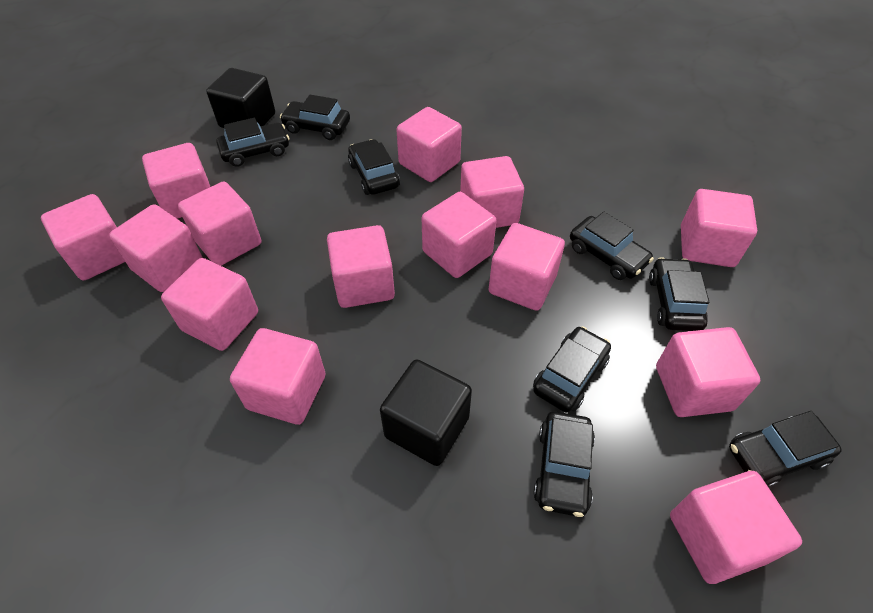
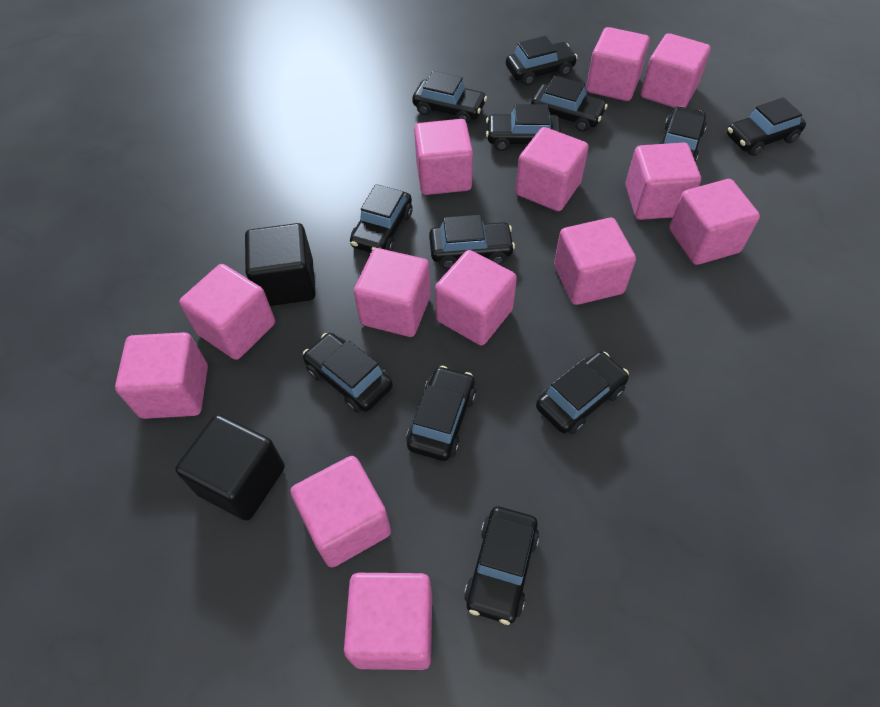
black car: [216,118,289,167] [280,95,350,140] [348,139,400,195] [533,326,611,412] [534,411,595,517] [570,212,654,280] [649,257,709,331] [729,411,842,488] = 8 -> [303,333,393,413] [350,184,412,253] [406,366,476,461] [412,71,487,124] [429,215,515,269] [464,507,540,625] [486,104,561,151] [506,36,578,86] [531,76,608,132] [536,351,629,434] [659,106,706,162] [727,98,806,156] = 12
pink cube: [41,194,125,280] [109,204,203,292] [142,143,210,219] [161,258,258,351] [178,181,261,266] [230,328,326,425] [327,225,395,308] [396,107,462,182] [422,192,497,278] [460,156,524,228] [489,223,565,311] [656,327,760,417] [670,471,802,584] [681,189,757,267] = 14 -> [115,332,208,419] [179,264,275,360] [290,456,391,567] [344,573,432,670] [354,248,431,337] [414,119,473,195] [435,250,517,345] [515,127,589,211] [554,218,636,305] [586,27,650,101] [625,143,701,220] [641,33,711,108] [669,179,760,265] = 13

